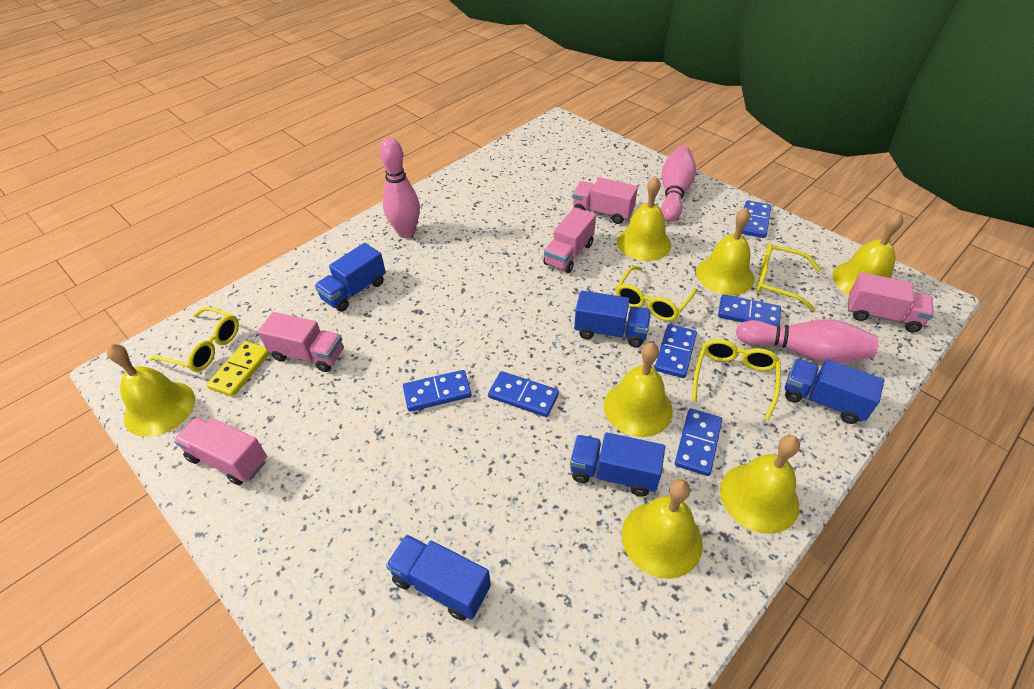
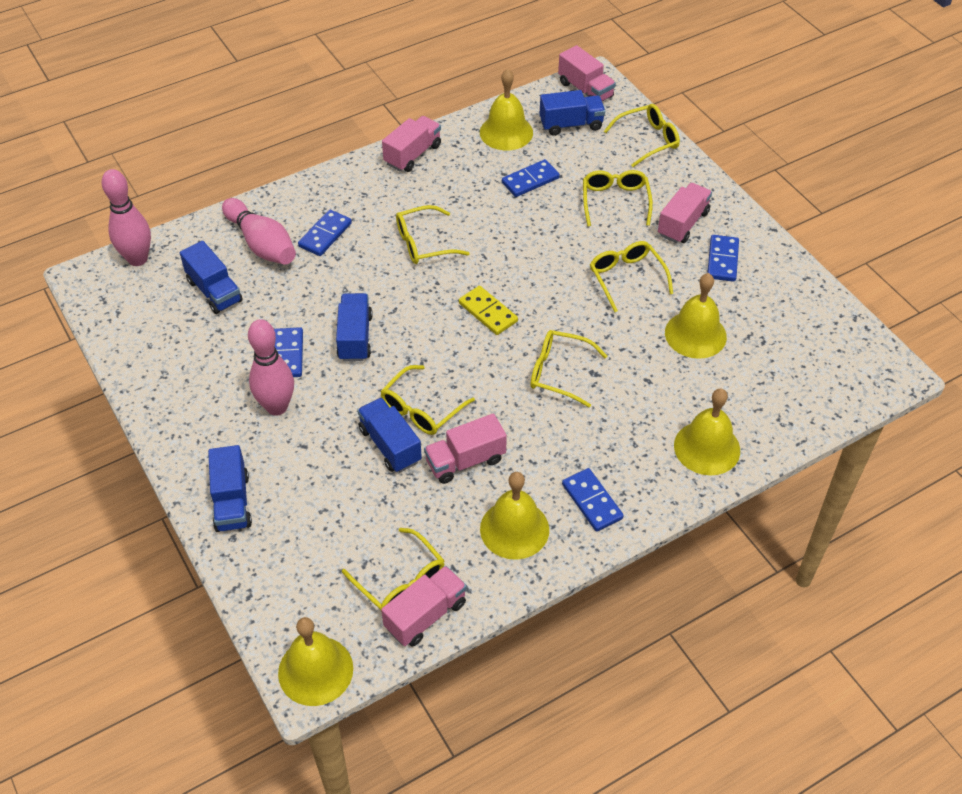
blue domino: [403,370,472,412] [488,371,559,417] [655,324,697,378] [675,409,722,476] [718,294,781,326] [741,200,771,238] = 6 -> [274,327,303,377] [298,210,352,256] [502,159,560,197] [562,468,624,532] [707,235,739,282] = 5
yellow bell: [107,344,195,437] [604,342,673,437] [617,176,671,261] [622,479,703,579] [696,208,754,295] [720,435,800,534] [833,213,903,295] = 7 -> [278,617,353,706] [480,69,533,150] [480,472,549,560] [665,273,727,359] [674,388,740,476] = 5
yellow glasses: [149,307,239,372] [616,266,697,321] [692,339,781,420] [756,243,821,311] = 4 -> [342,528,445,612] [380,365,475,435] [396,205,470,264] [530,330,607,408] [583,170,653,226] [590,241,673,312] [604,104,680,167] = 7

